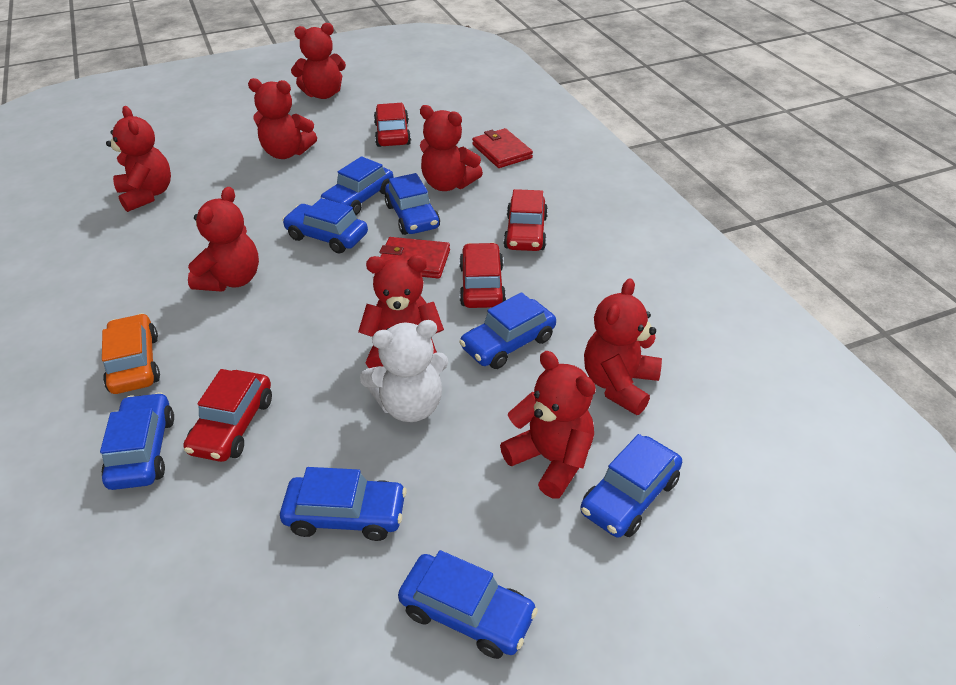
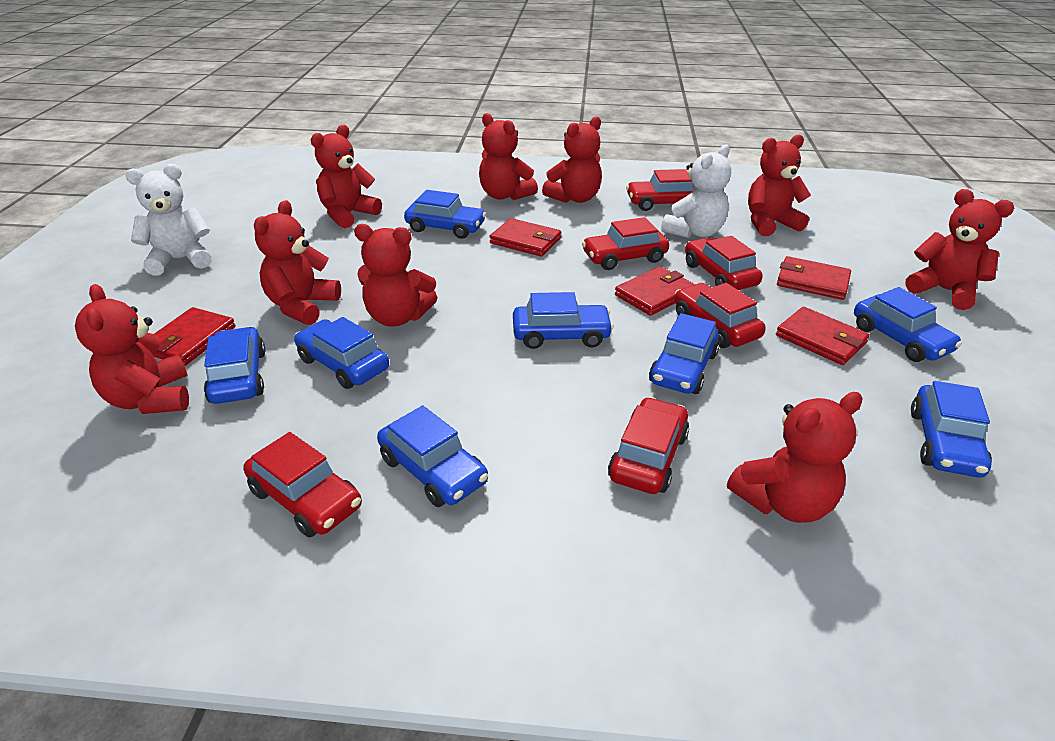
orange car: [102,313,160,394] = 1 -> none = 0
red car: [183,369,272,462] [374,103,411,147] [459,243,506,308] [503,189,548,251] = 4 -> [243,432,362,537] [582,217,669,270] [608,397,689,494] [626,169,696,211] [675,283,766,348] [685,236,763,290] = 6
red teddy bear: [106,106,171,212] [188,187,259,292] [248,78,317,159] [291,23,346,99] [358,255,444,368] [420,105,483,191] [500,351,596,499] [584,278,662,415] = 8 -> [75,284,189,414] [254,200,341,325] [311,125,382,228] [354,224,438,326] [479,113,538,200] [542,116,602,203] [727,392,863,523] [748,135,811,236] [905,189,1014,310] = 9
red wallet: [379,237,450,279] [472,128,533,168] = 2 -> [152,307,236,366] [489,218,561,257] [615,266,694,316] [776,307,870,365] [777,256,851,300] = 5
white teddy bear: [360,320,448,422] = 1 -> [126,164,211,276] [661,144,731,238] = 2

